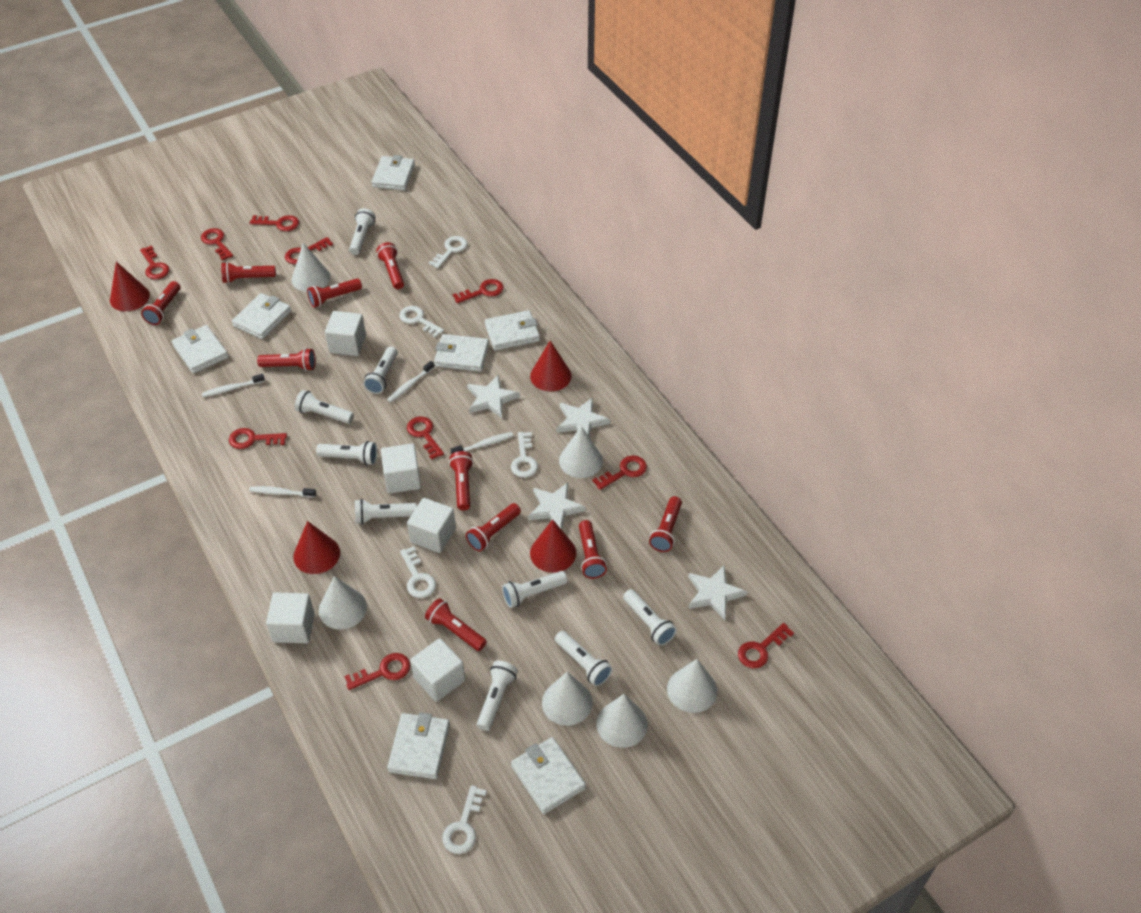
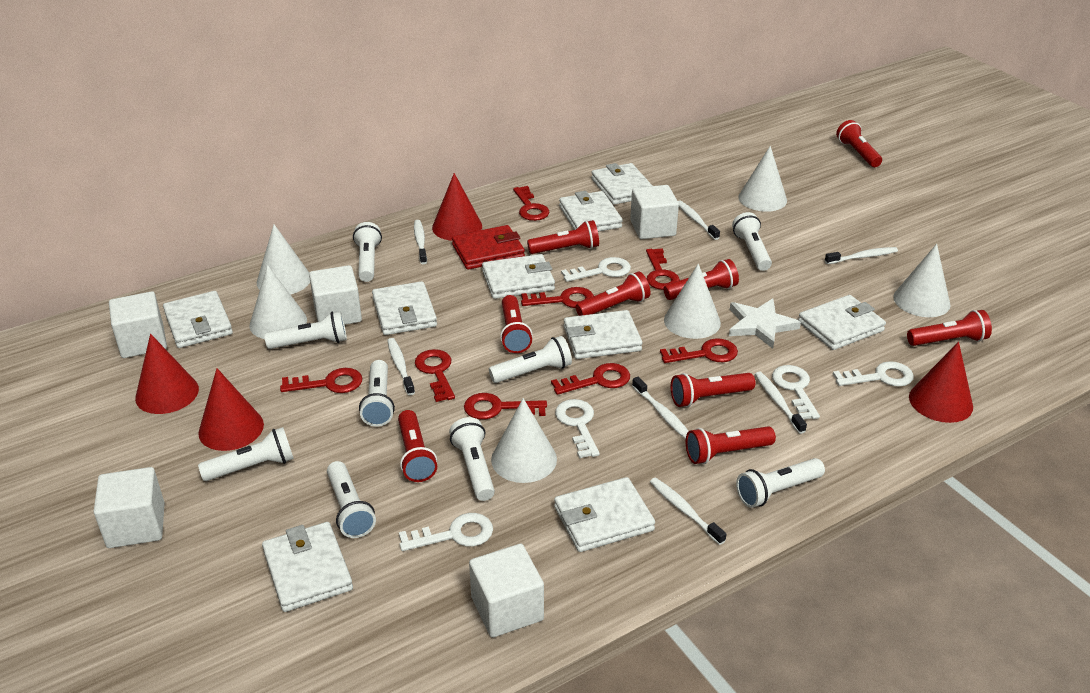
red flashlight: [141,281,180,325] [221,262,276,283] [257,348,316,371] [307,279,362,307] [376,242,404,289] [425,598,487,651] [449,451,473,510] [466,503,521,551] [579,520,607,579] [649,496,682,552] = 10 -> [398,410,437,482] [500,295,533,353] [527,220,599,254] [576,272,650,316] [664,259,739,300] [670,373,755,407] [686,426,776,464] [836,120,882,167] [907,310,992,346] = 9
red key: [140,245,170,279] [201,228,233,261] [229,428,287,449] [250,215,299,231] [285,237,333,264] [344,653,411,690] [407,416,444,460] [453,279,504,303] [592,455,647,490] [738,623,794,668] = 10 -> [280,368,362,393] [415,349,455,402] [464,393,547,420] [513,186,549,221] [521,287,594,308] [551,363,630,395] [646,248,680,290] [660,338,738,363] = 8
red wallet: none = 0 -> [452,225,525,270] = 1
white star: [467,375,520,418] [528,483,586,530] [556,398,610,436] [688,565,748,620] = 4 -> [729,298,801,349] = 1
white toothbrush: [202,374,265,397] [249,486,316,498] [387,361,434,403] [451,432,513,454] = 4 -> [387,338,415,395] [414,220,427,264] [632,377,688,439] [650,478,726,545] [678,200,720,240] [755,372,807,434] [825,247,898,264] = 7
white wallet: [172,325,228,374] [232,293,291,339] [372,155,415,190] [387,713,450,779] [434,334,489,372] [485,310,540,351] [511,737,586,814] = 7 -> [163,291,233,348] [262,522,353,612] [372,281,437,335] [482,254,555,299] [554,477,655,552] [559,191,623,232] [564,310,642,359] [591,163,653,205] [798,295,886,350] = 9

